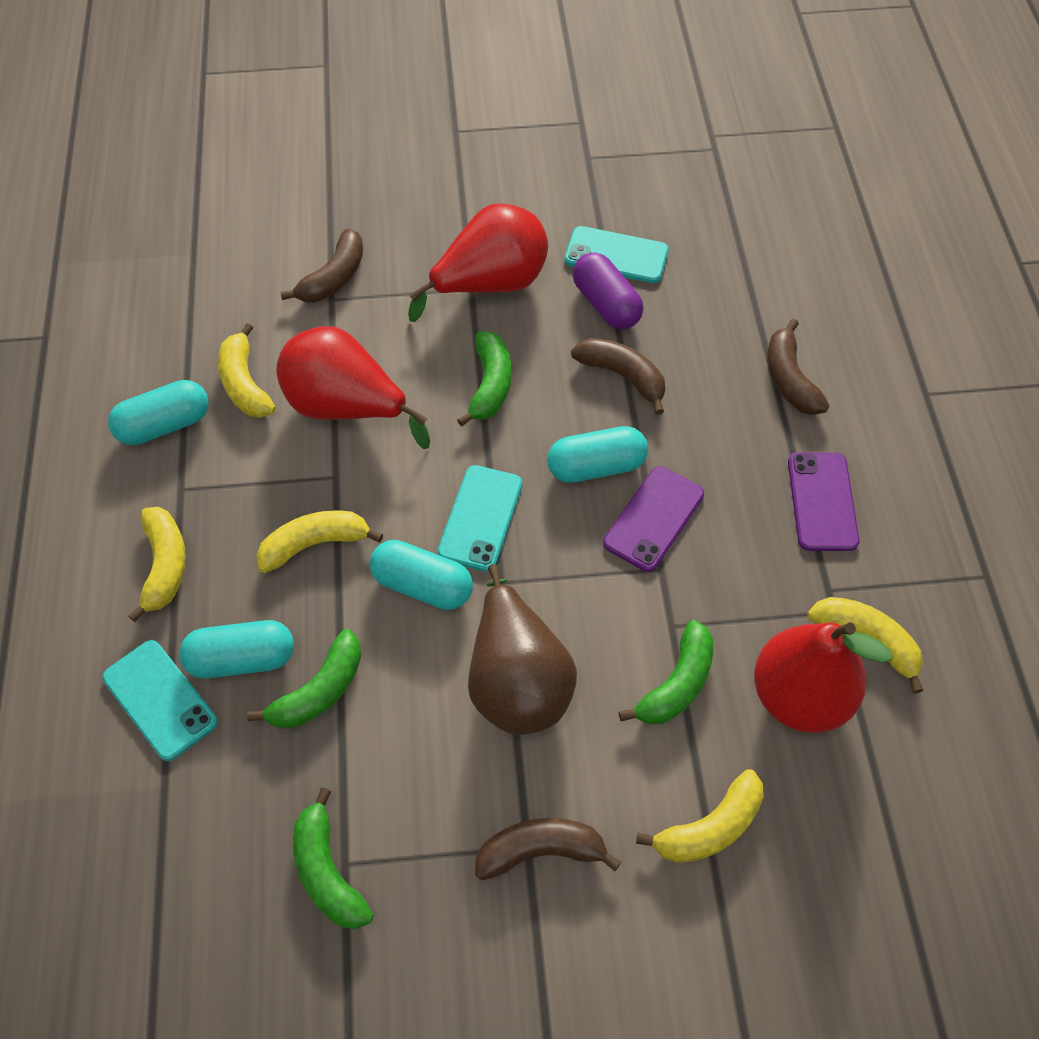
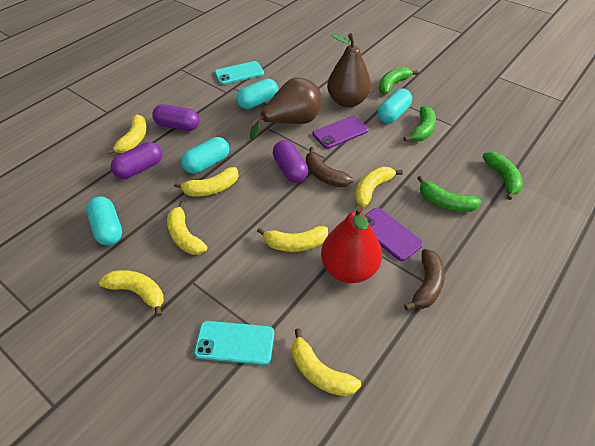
brown banana: [280,228,363,302] [475,818,621,880] [571,338,665,415] [767,319,830,415] = 4 -> [306,147,353,187] [404,249,445,310] = 2
brown pear: [468,564,577,735] = 1 -> [250,78,322,139] [327,33,371,108] = 2
purple capsule: [573,252,643,330] = 1 -> [111,142,162,179] [152,104,200,131] [273,140,308,183] = 3
red pear: [276,326,430,449] [408,203,548,322] [754,622,892,733] = 3 -> [321,205,382,283] = 1
turquoise phone: [102,640,218,761] [437,465,522,572] [565,226,669,283] = 3 -> [194,321,274,365] [214,61,264,85] = 2
yellow banana: [128,507,186,622] [218,323,276,418] [257,510,383,573] [636,769,764,863] [807,597,924,694] = 5 -> [99,270,164,317] [106,115,147,155] [167,201,207,255] [174,167,239,197] [257,226,328,252] [292,328,361,396] [355,166,403,207] = 7

